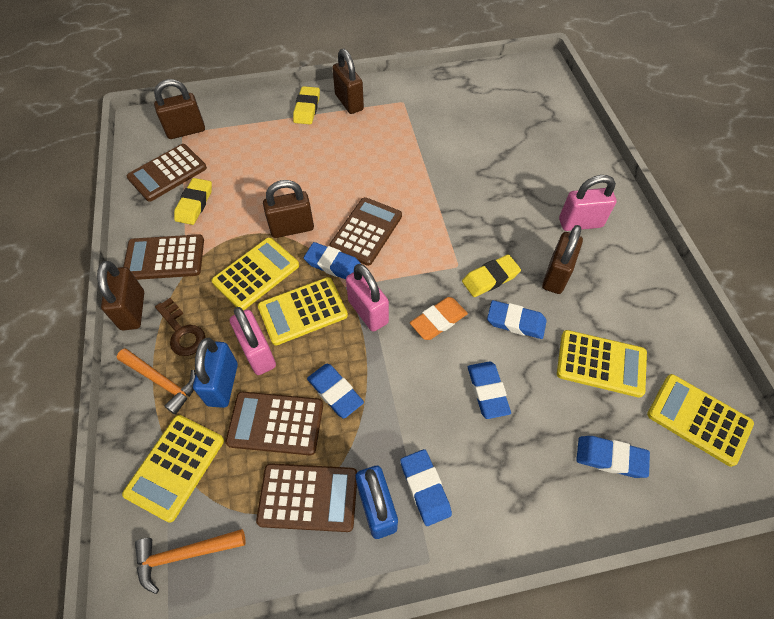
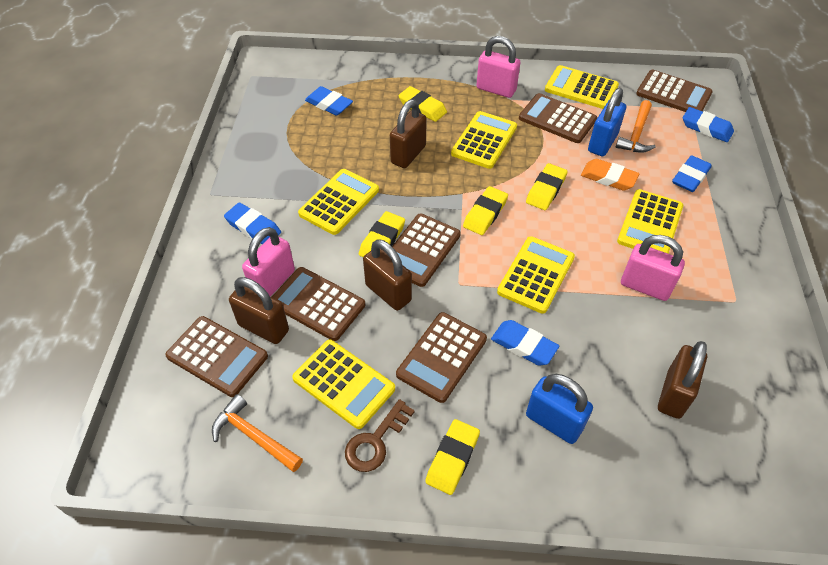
blue eraser: [304,242,361,280] [307,364,364,419] [400,449,452,526] [468,361,511,419] [487,300,547,339] [576,436,650,478] = 6 -> [224,203,281,244] [305,86,353,115] [491,320,559,366] [672,155,712,192] [683,107,734,142] = 5
brown calculator: [123,234,204,280] [126,144,207,202] [225,392,323,456] [256,463,357,532] [329,197,402,266] = 5 -> [165,316,268,397] [271,267,365,341] [392,213,461,287] [396,312,487,403] [519,93,597,143] [636,70,713,112] = 6
brown padlock: [97,261,144,331] [154,79,205,139] [263,180,314,238] [332,49,364,114] [542,225,583,294] = 5 -> [229,277,289,344] [363,239,412,311] [390,99,427,168] [658,341,707,419] = 4
yellow calculator: [122,415,224,523] [212,237,299,310] [258,277,348,345] [557,330,647,398] [647,374,754,467] = 5 -> [292,340,395,429] [298,169,379,235] [451,111,517,169] [497,236,575,314] [545,65,619,109] [617,189,683,254] = 6
yellow eraser: [174,178,212,225] [293,86,320,124] [462,254,521,297] = 3 -> [359,211,405,257] [398,86,447,122] [425,419,480,495] [463,186,508,235] [526,163,568,210] = 5

